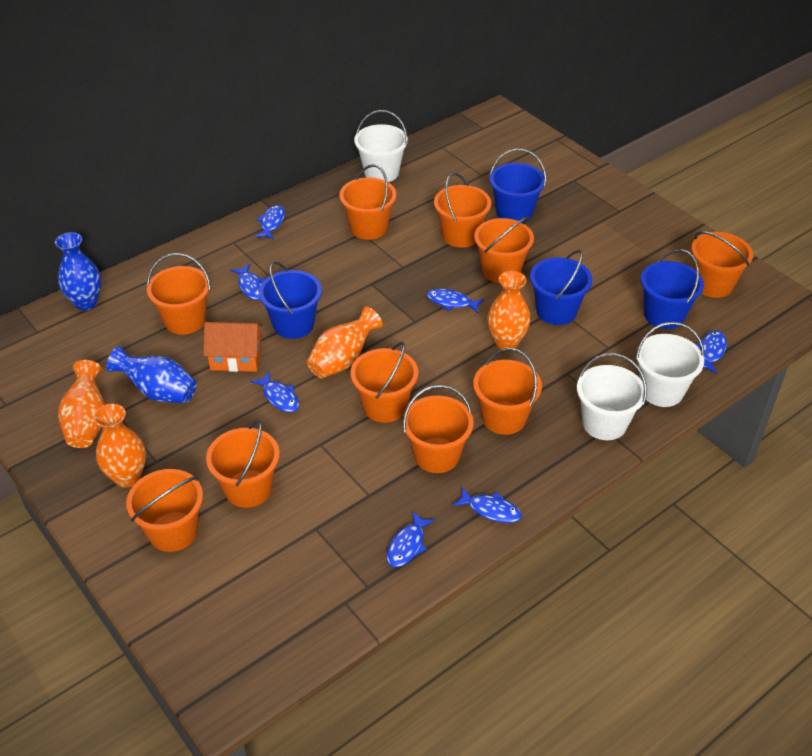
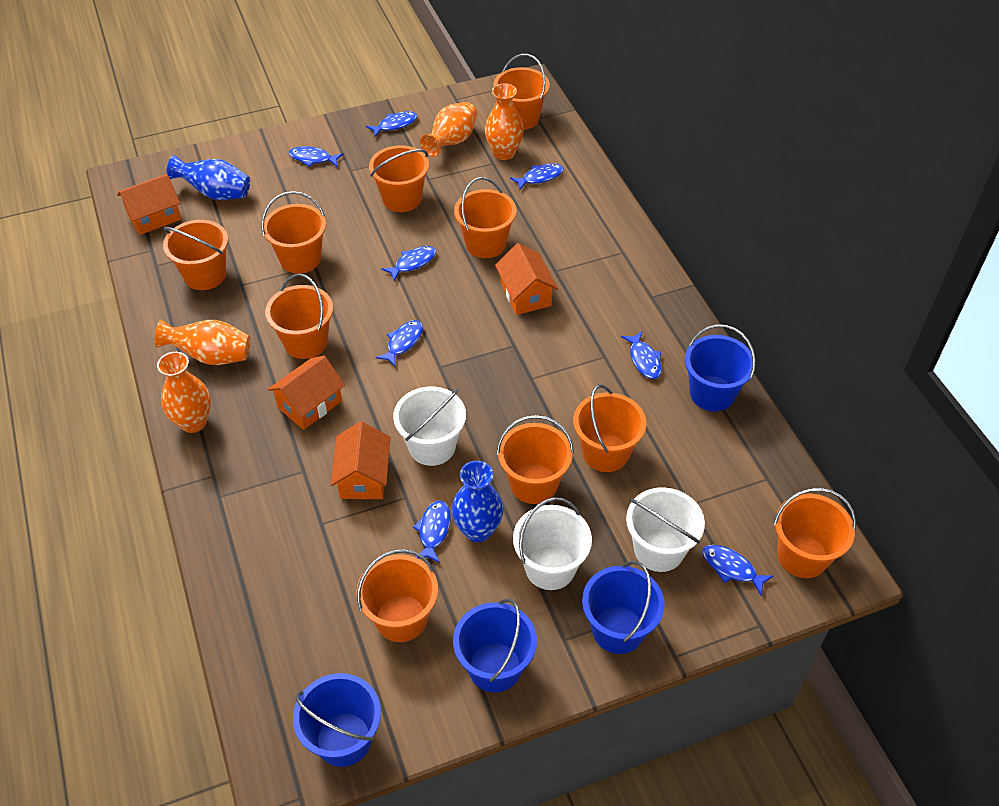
blue fish: [231,264,266,300] [251,371,299,412] [255,205,285,240] [387,511,435,568] [427,288,484,313] [453,487,522,523] [695,330,727,374] = 7 -> [289,146,343,167] [366,111,417,137] [375,320,423,367] [381,246,436,281] [413,500,451,563] [510,164,564,190] [621,331,662,379] [702,545,774,595] = 8
orange house: [203,322,263,372] = 1 -> [117,174,181,235] [267,356,345,430] [331,421,390,499] [495,243,558,315] = 4

